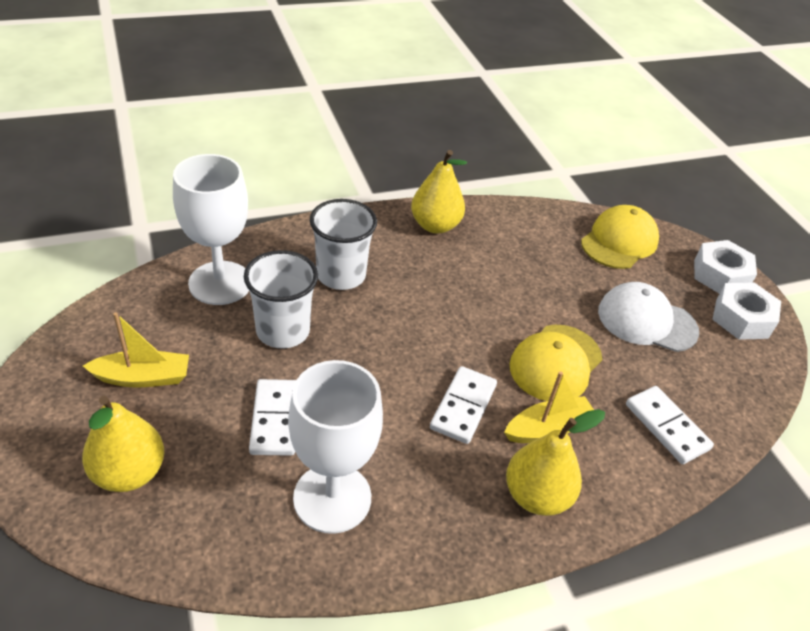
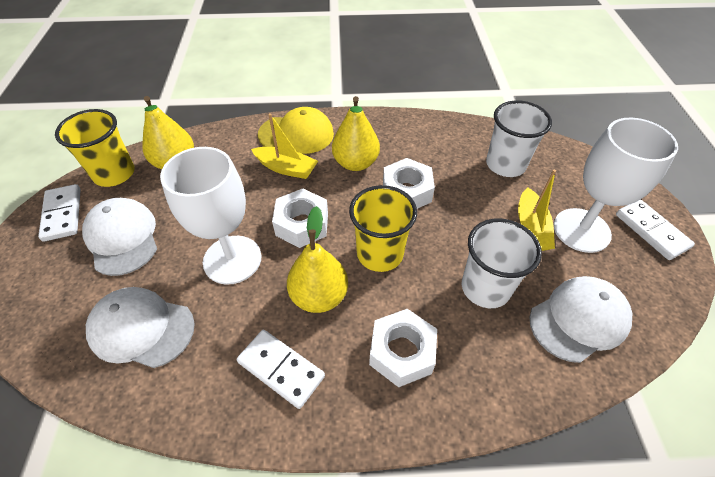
white cap: [598,282,699,352] = 1 -> [82,198,157,276] [86,287,195,368] [529,276,632,363] = 3
white nut: [694,240,757,294] [712,283,781,340] = 2 -> [272,189,328,248] [369,309,437,387] [383,158,435,209] = 3
yellow cap: [509,325,602,401] [581,205,659,269] = 2 -> [258,107,334,154] = 1
yellow cup: none = 0 -> [55,109,135,187] [349,185,417,272] = 2

